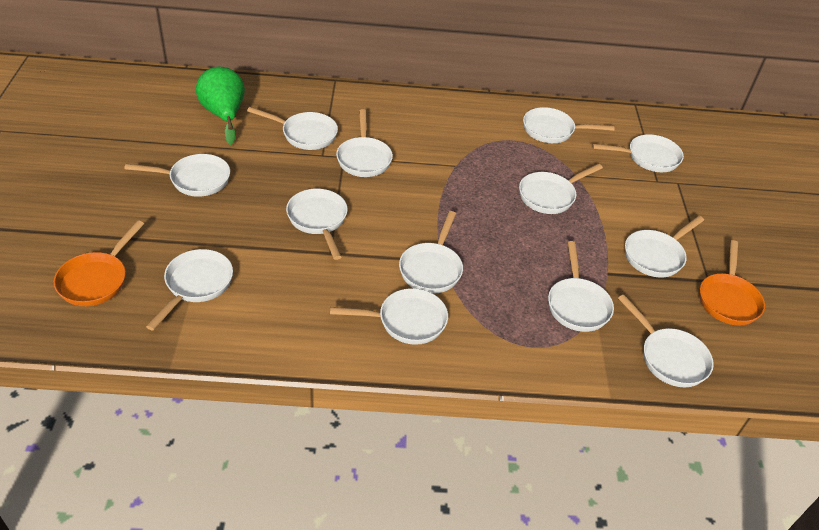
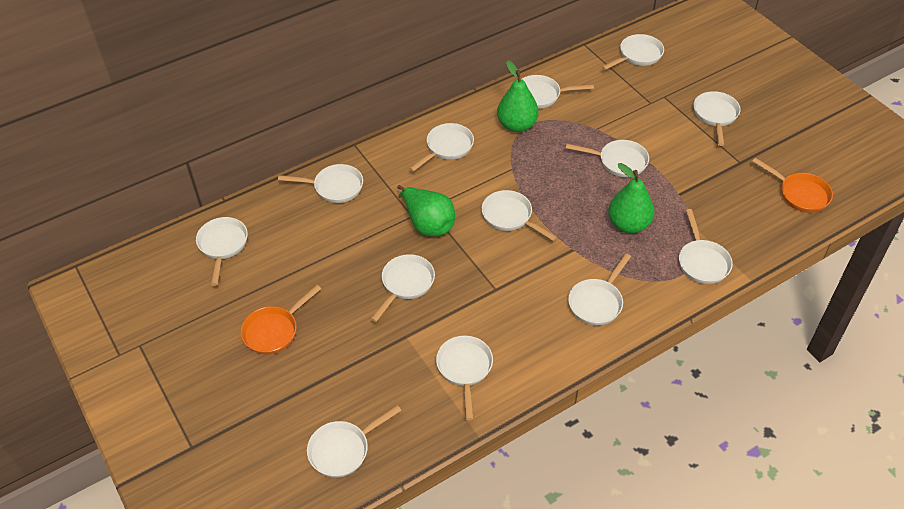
green pear: [196,67,245,145] = 1 -> [397,185,455,236] [497,61,539,132] [608,163,655,233] = 3

